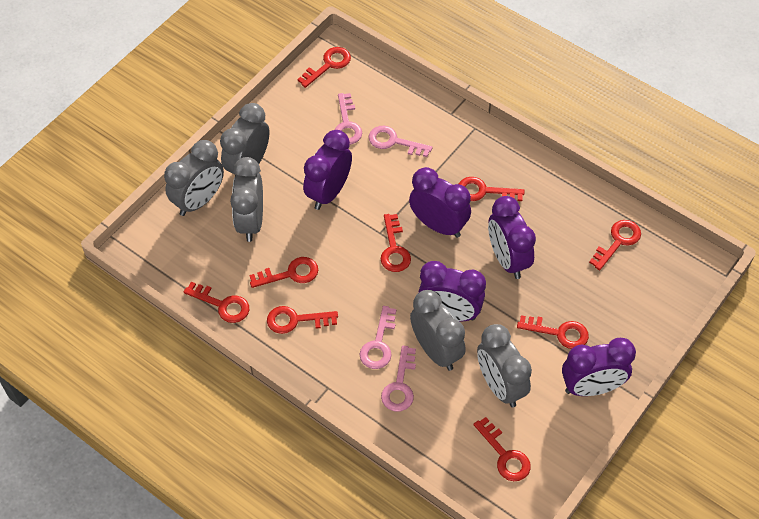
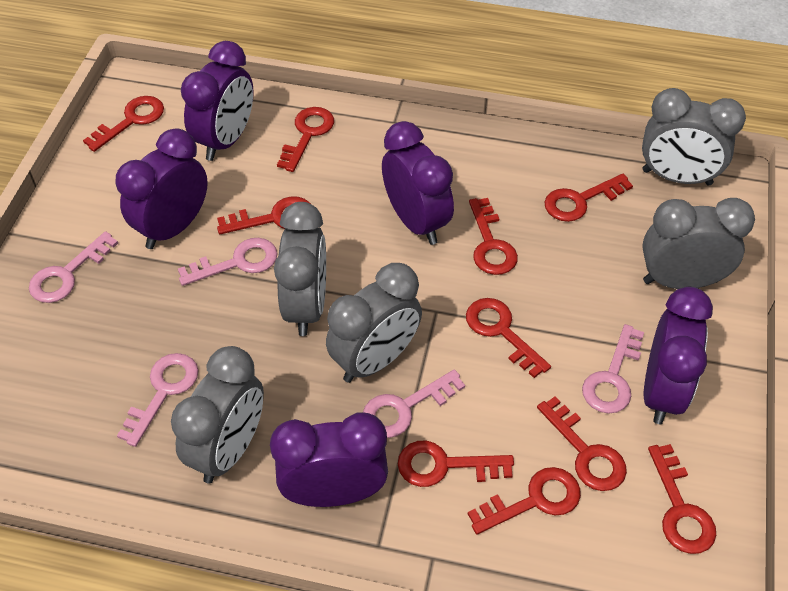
pink key: [335,93,362,145] [359,306,396,369] [369,126,432,157] [381,346,416,412] = 4 -> [29,231,118,303] [117,353,199,447] [178,238,278,286] [363,369,465,438] [582,324,644,414] = 5
red key: [184,282,249,323] [249,257,318,288] [267,306,338,334] [297,47,351,88] [380,214,411,272] [459,177,524,201] [473,417,531,481] [517,315,589,349] [589,220,641,270] = 9 -> [83,96,164,152] [217,196,311,234] [277,107,334,172] [398,441,514,487] [466,298,551,378] [468,467,581,534] [469,198,518,275] [537,396,627,491] [544,174,633,222] [648,444,716,554] = 10

